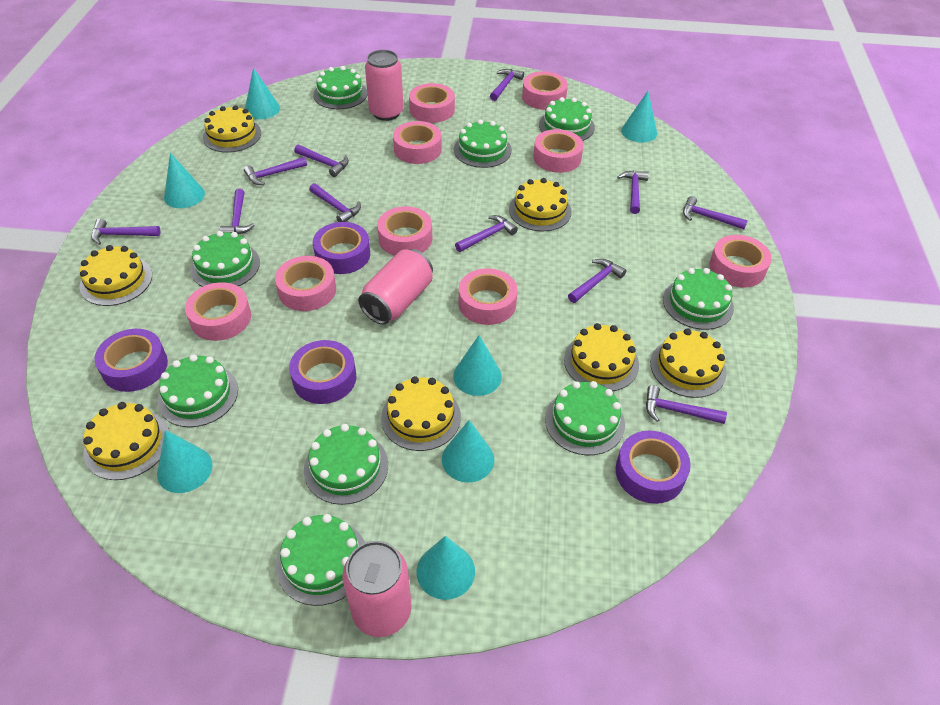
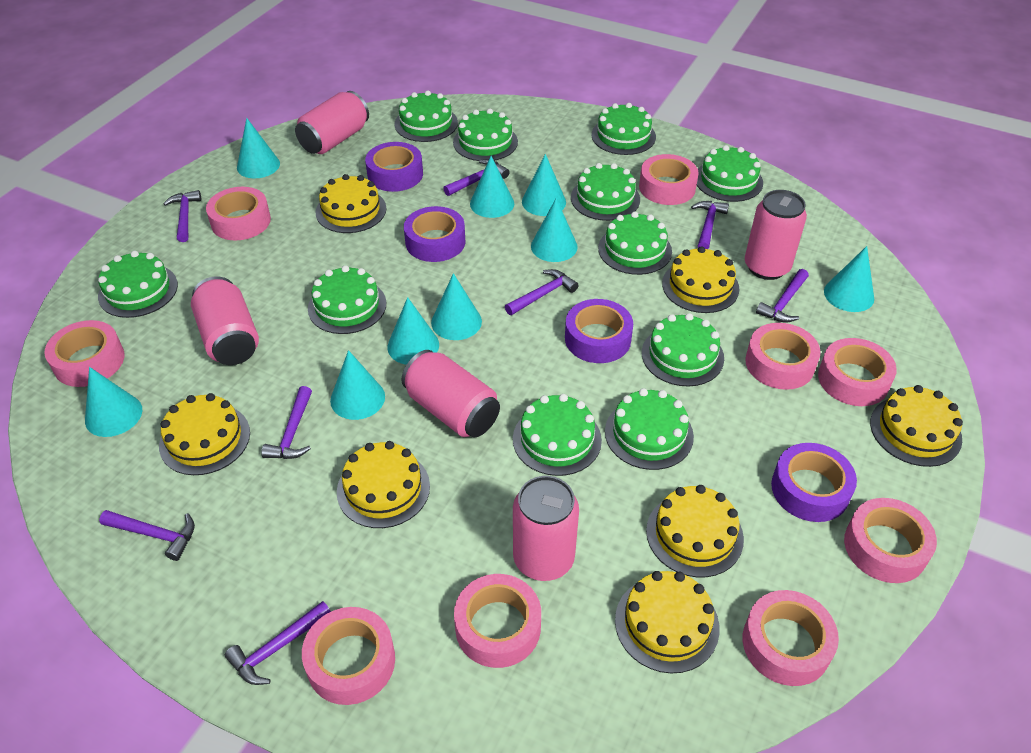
green cake: [157,354,238,427] [190,231,260,287] [276,514,365,606] [304,424,388,505] [313,66,367,109] [454,120,512,168] [539,97,595,141] [545,381,625,455] [663,268,734,330] = 9 -> [98,251,178,318] [308,265,386,334] [394,91,458,142] [453,109,518,161] [513,394,602,476] [571,163,640,221] [592,103,656,155] [598,212,672,275] [605,388,694,470] [642,313,724,387] [697,145,763,202] = 11
pink can: [343,541,412,637] [358,249,433,324] [365,50,403,121] = 3 -> [191,276,259,365] [295,91,369,154] [401,350,500,437] [513,476,579,581] [745,190,807,280] = 5
purple hammer: [91,218,160,245] [219,189,255,235] [244,157,307,185] [294,144,349,177] [309,183,361,222] [455,215,518,252] [490,69,524,101] [568,259,626,303] [617,171,649,214] [646,385,727,424] [683,196,748,229] = 11 -> [99,510,195,561] [163,190,201,242] [225,601,331,685] [261,386,312,459] [443,159,510,196] [505,269,579,315] [691,201,729,249] [756,269,809,323] = 8
turquoise cone: [157,430,213,493] [164,153,205,208] [245,68,280,119] [417,536,475,600] [442,420,494,483] [453,335,502,396] [621,91,657,143] = 7 -> [85,367,142,437] [237,118,280,178] [330,350,385,420] [387,297,439,365] [431,273,482,340] [470,156,514,218] [522,154,566,216] [531,198,578,262] [824,246,874,312] = 9

